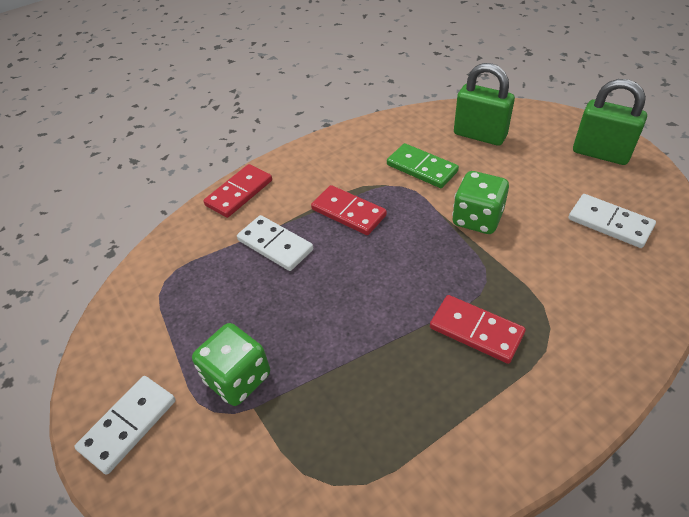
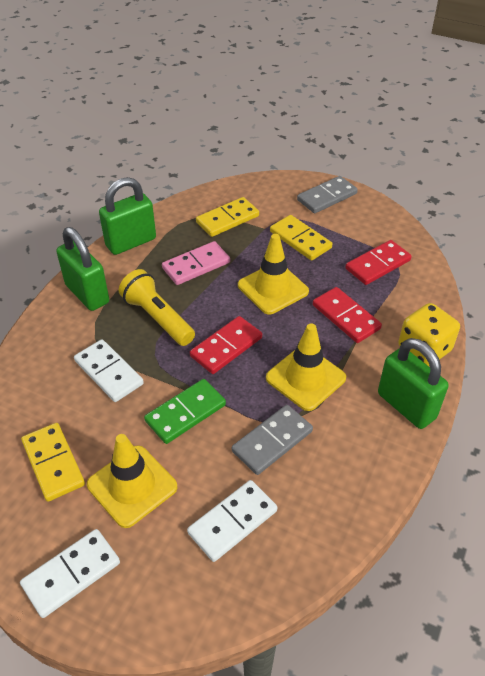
green dice: [192,323,270,406] [452,171,509,234] = 2 -> none = 0
green padlock: [454,63,515,146] [573,79,647,165] = 2 -> [56,227,109,311] [99,177,156,255] [378,338,449,429] = 3
grey domino: none = 0 -> [232,405,313,475] [297,176,358,213] = 2
pink domino: none = 0 -> [162,241,230,285] = 1
yellow dice: none = 0 -> [399,303,460,366] = 1
yellow domino: none = 0 -> [21,423,85,502] [196,197,259,237] [270,215,332,261] = 3
yellow flashlight: none = 0 -> [119,269,195,346] = 1
yellow traffic cone: none = 0 -> [87,434,178,528] [238,234,309,314] [266,323,346,411] = 3

